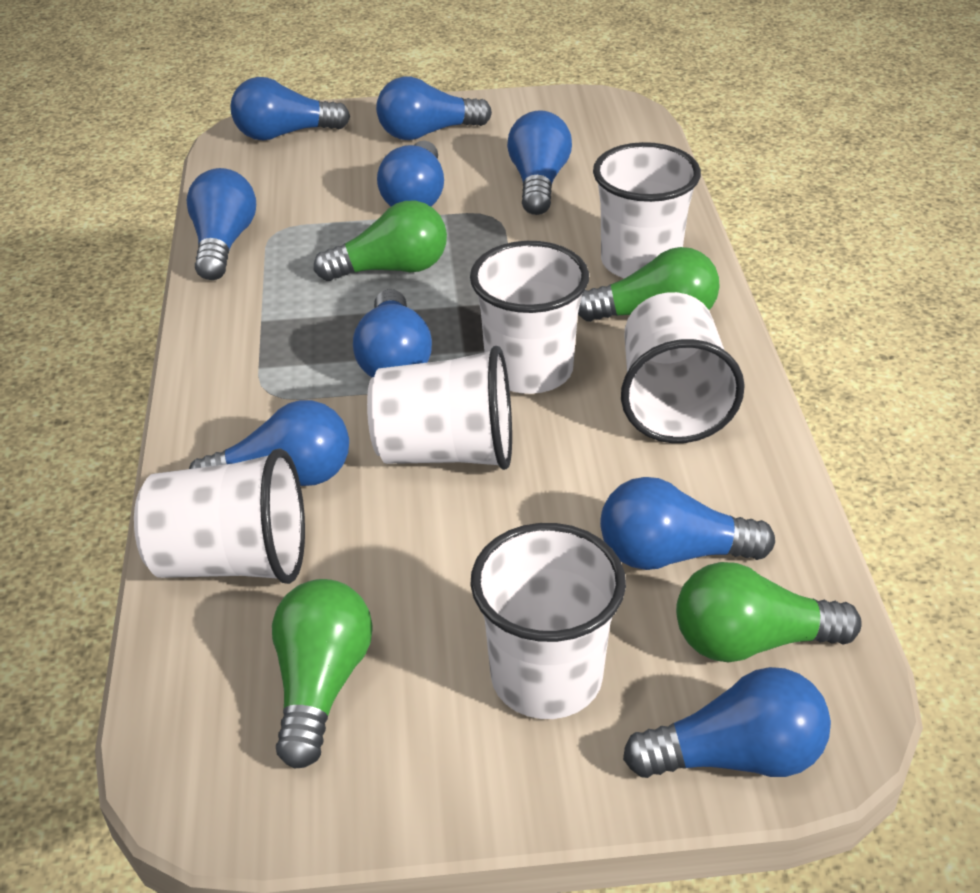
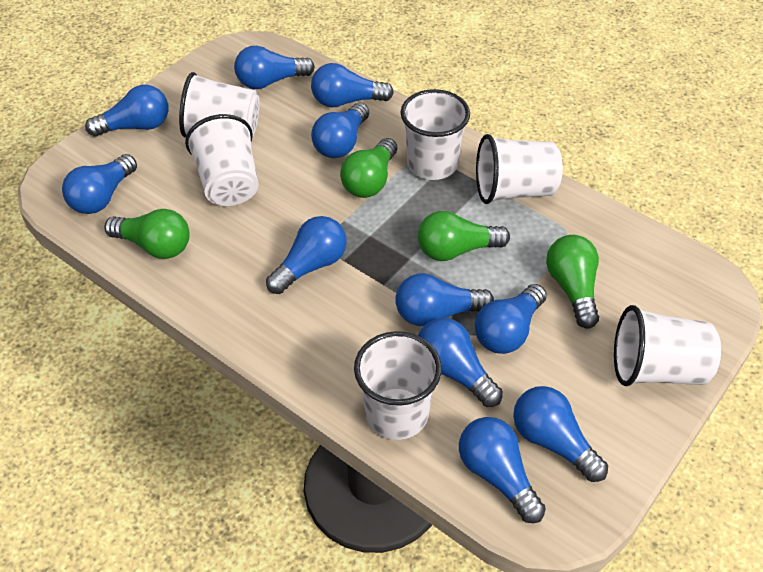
blue light bulb: [186,168,256,280] [189,400,349,486] [230,77,350,140] [353,289,432,377] [376,76,492,140] [377,141,444,207] [507,110,572,215] [600,477,775,570] [623,667,831,778] = 9 -> [62,154,137,214] [85,85,168,137] [234,46,315,89] [266,216,347,294] [311,63,394,107] [311,103,369,158] [395,273,494,326] [418,318,503,407] [459,417,546,523] [475,284,547,354] [513,386,608,482] = 11

